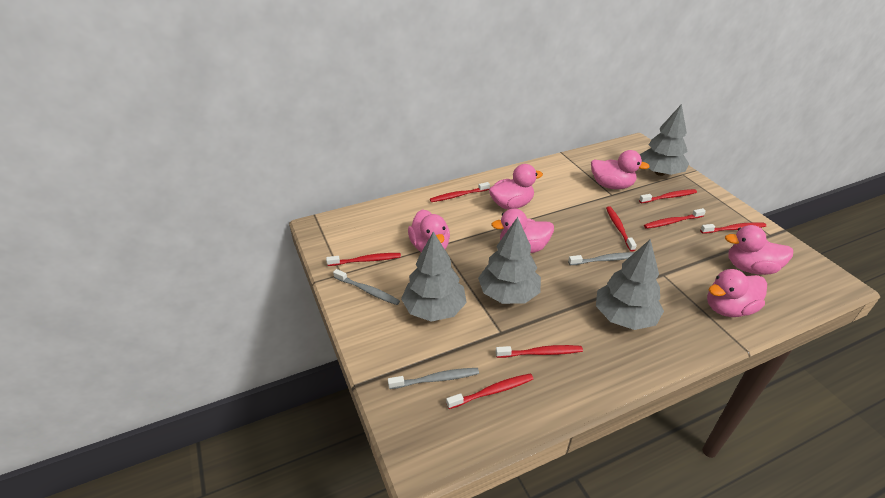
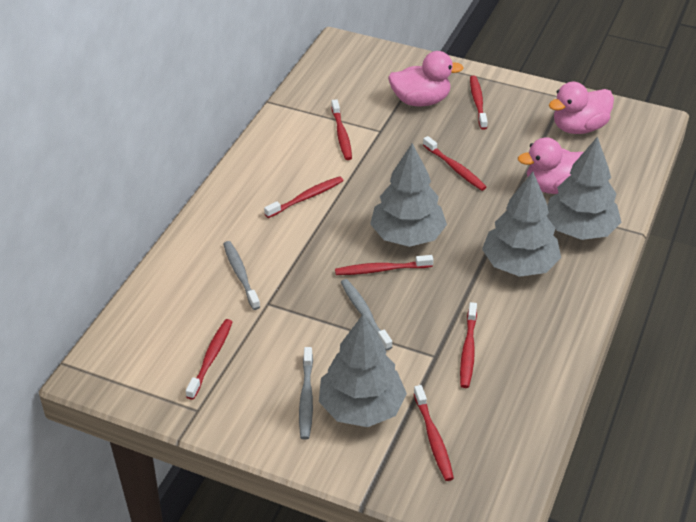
pink duck: [408,209,450,252] [489,164,543,209] [491,208,554,253] [591,150,650,189] [707,269,767,317] [725,225,793,275] = 6 -> [388,51,464,106] [518,137,584,194] [549,82,614,134] = 3

